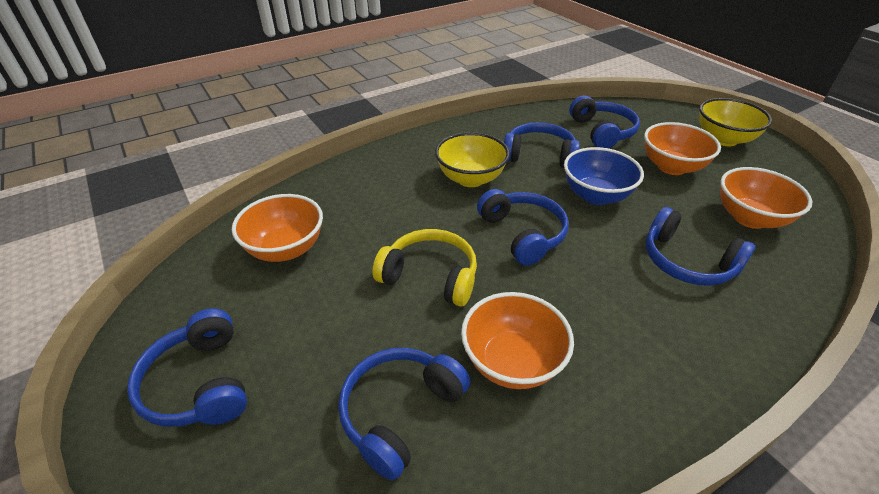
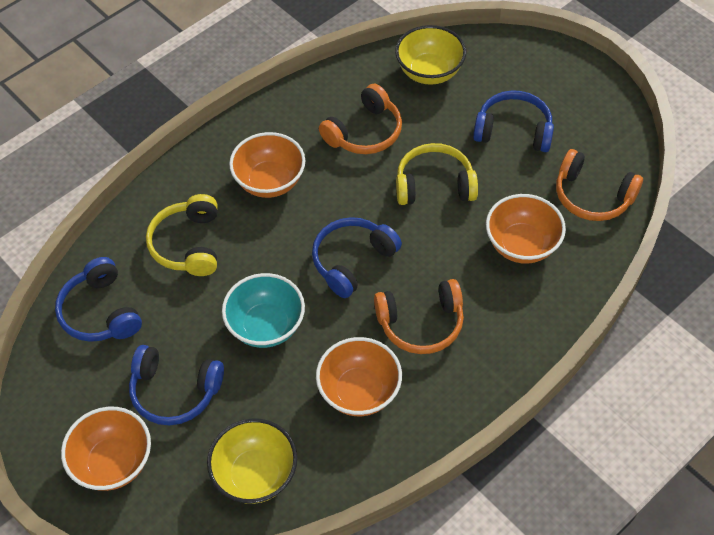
blue bowl: [564,147,644,205] = 1 -> none = 0
blue headphones: [127,308,247,427] [338,348,470,480] [477,189,569,266] [504,122,580,168] [569,95,640,148] [645,207,755,286] = 6 -> [55,257,142,342] [129,345,224,425] [312,217,402,298] [473,90,554,152] = 4
orange headphones: none = 0 -> [319,84,402,154] [374,279,464,354] [556,149,643,221] = 3
turquoise bowl: none = 0 -> [222,273,305,348] = 1
yellow headphones: [372,229,477,307] = 1 -> [146,194,218,276] [396,143,478,205] = 2

